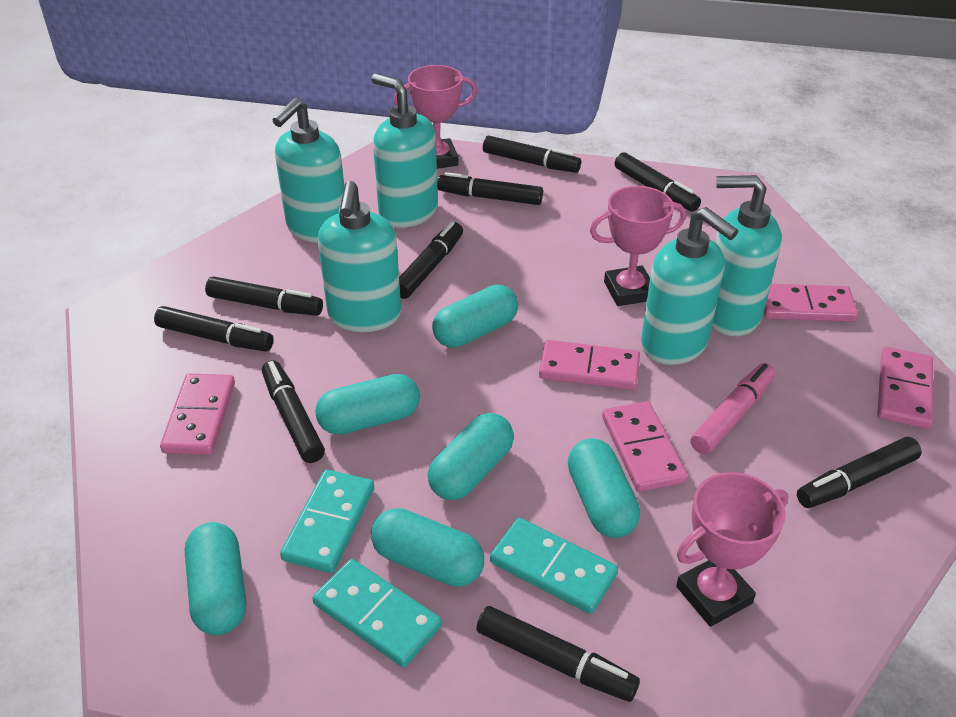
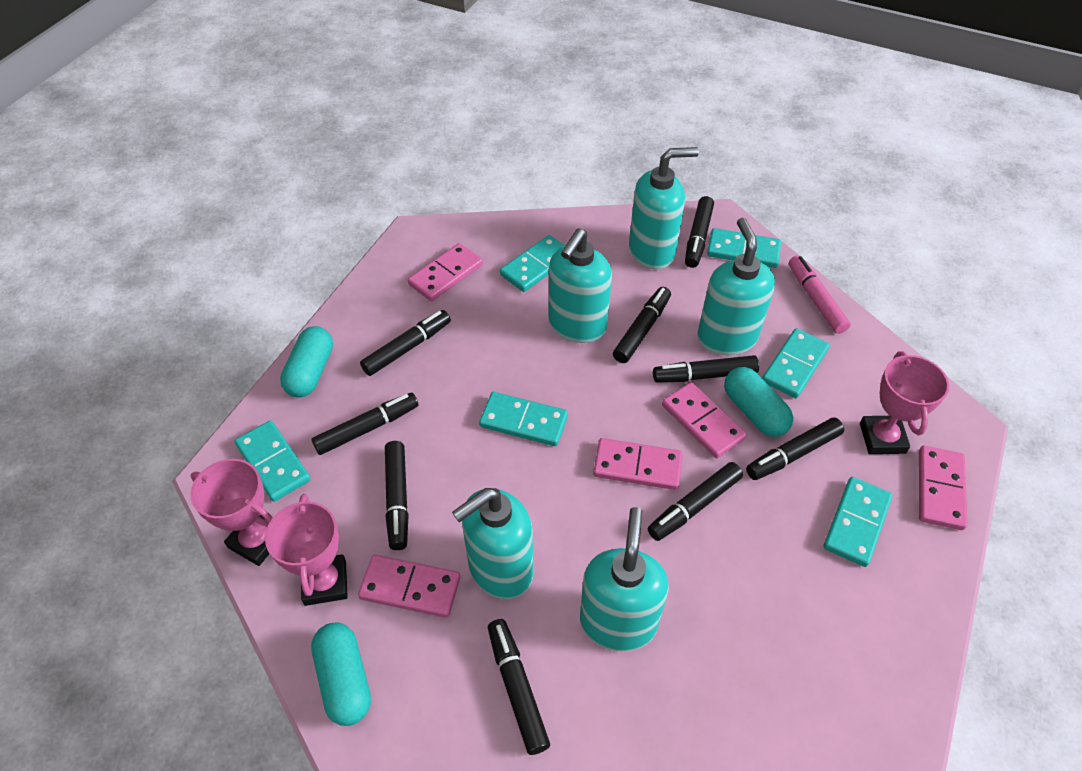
turquoise capsule: [185,522,246,635] [315,374,420,435] [371,508,484,587] [428,413,514,500] [432,285,518,348] [568,439,640,538] = 6 -> [280,326,333,397] [311,623,371,726] [724,367,793,437] = 3
turquoise domino: [280,469,374,573] [313,559,442,667] [490,518,618,614] = 3 -> [235,421,311,501] [479,392,568,446] [500,235,565,292] [707,228,781,268] [762,328,830,398] [824,477,892,567] = 6

